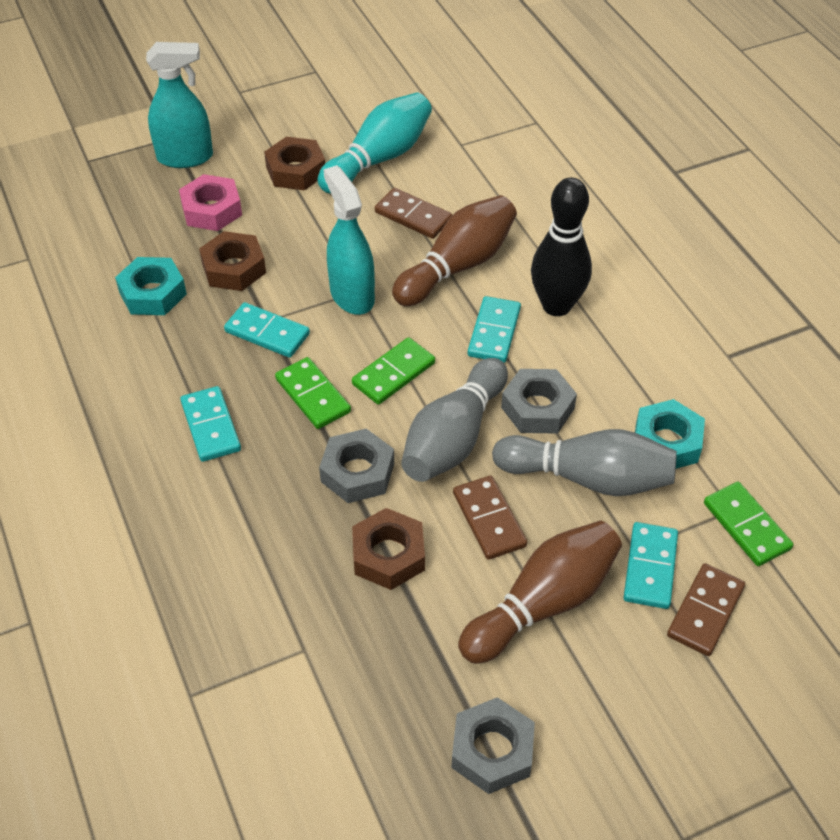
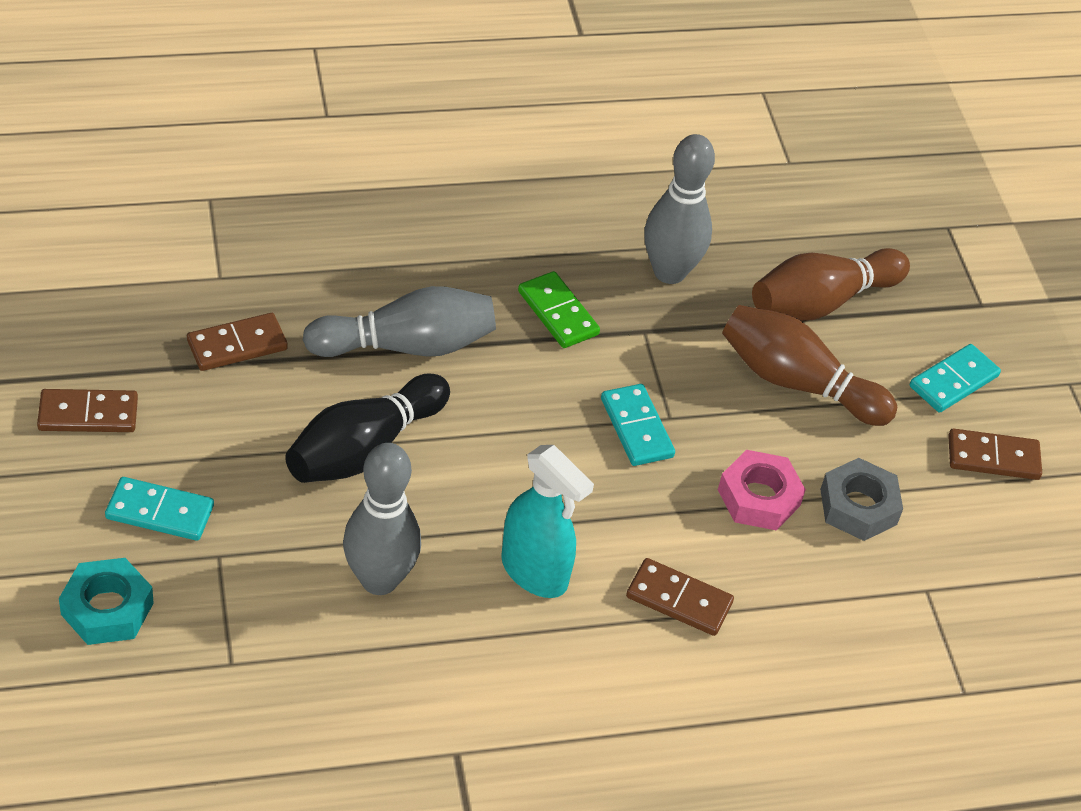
brown domino: [375,188,452,239] [453,476,527,560] [667,563,745,656] = 3 -> [37,389,138,432] [187,313,288,371] [626,558,734,636] [948,429,1042,480] = 4
brown nut: [199,231,266,291] [264,137,325,190] [352,508,425,590] = 3 -> none = 0
green domino: [275,357,351,429] [352,337,435,405] [704,482,793,566] = 3 -> [518,271,600,348] = 1
grey bowling pin: [401,358,508,482] [492,429,677,496] = 2 -> [303,286,496,357] [343,443,421,595] [644,134,715,284] = 3
grey nut: [319,429,394,503] [452,697,535,794] [501,369,577,434] = 3 -> [820,458,903,541] = 1
turquoise bowling pin: [318,92,432,194] = 1 -> none = 0
turquoise domino: [180,386,241,462] [224,302,310,358] [468,296,521,363] [623,522,678,609] = 4 -> [105,477,214,541] [601,384,675,466] [910,344,1001,413] = 3
turquoise nut: [115,257,187,315] [635,399,705,469] = 2 -> [59,558,154,645] = 1
turquoise spray bottle: [146,42,213,168] [323,165,375,315] = 2 -> [501,445,594,598] = 1

